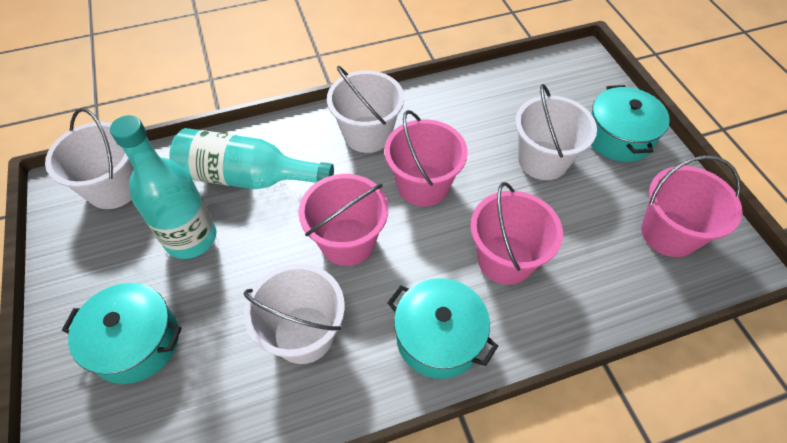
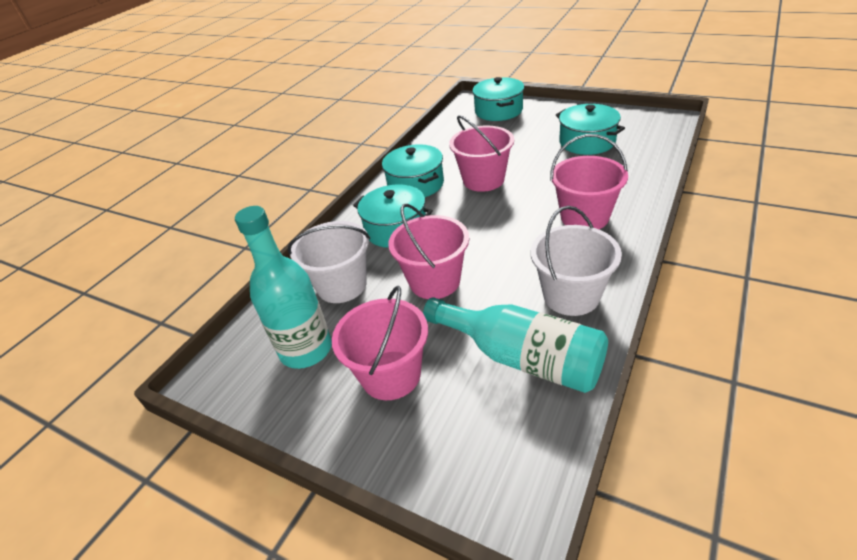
turquoise pot: [62,283,182,384] [388,278,498,379] [591,85,670,162] = 3 -> [353,185,433,248] [382,144,444,197] [472,77,524,121] [556,104,625,155] = 4
white bucket: [45,108,134,209] [244,264,345,364] [327,66,404,153] [515,84,597,180] = 4 -> [287,221,370,303] [531,206,622,316] = 2

